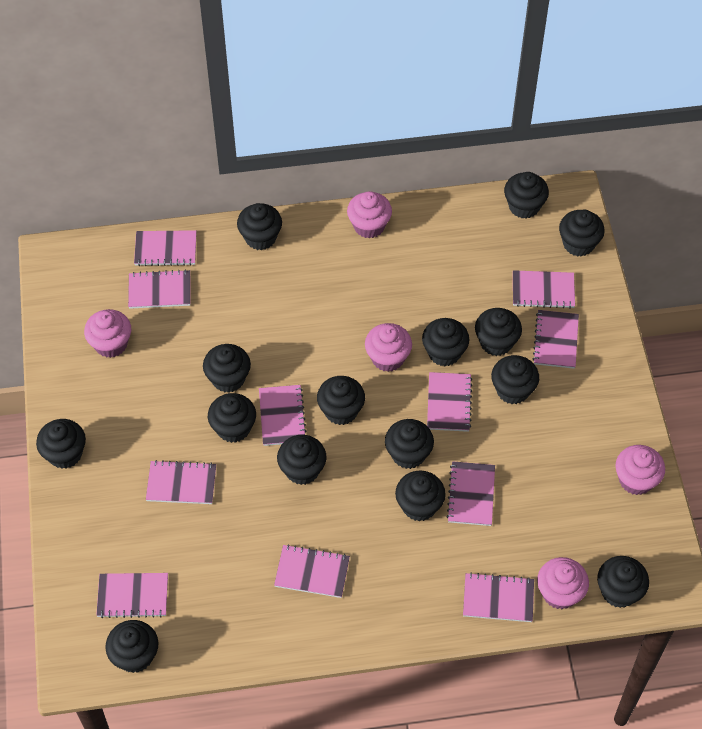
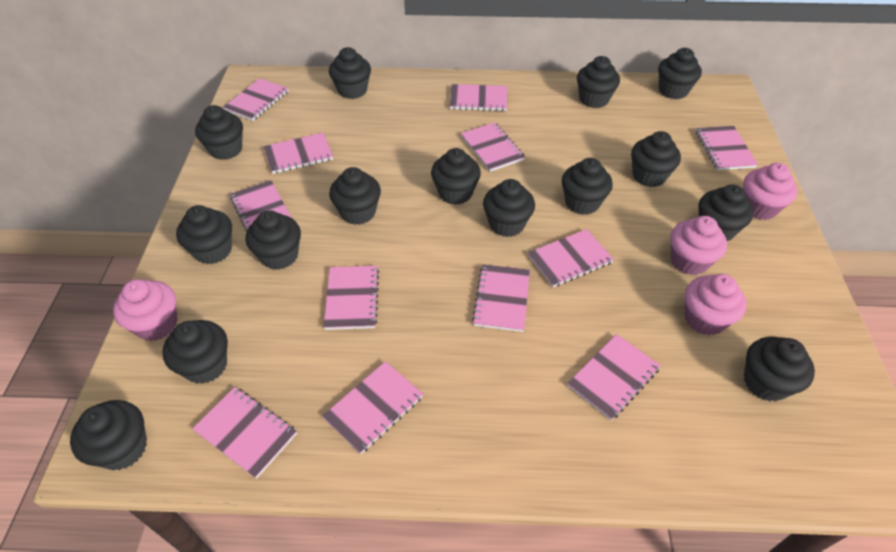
pink cupcake: [84,309,131,358] [347,191,392,238] [365,323,412,372] [537,557,589,609] [616,445,665,495] = 5 -> [113,279,178,341] [670,216,727,275] [684,274,746,335] [743,163,797,220] = 4
pink notebook: [96,573,168,618] [128,269,191,309] [134,230,197,266] [146,460,216,504] [259,385,306,446] [274,544,350,598] [427,372,472,432] [446,461,495,526] [463,573,534,622] [513,270,575,309] [533,310,579,369] = 11 -> [192,387,297,479] [223,78,288,121] [230,180,292,232] [264,132,333,174] [322,361,423,454] [324,266,379,330] [450,84,507,111] [461,122,525,172] [472,264,530,332] [528,229,614,287] [567,334,661,420] [696,126,758,170] = 12

